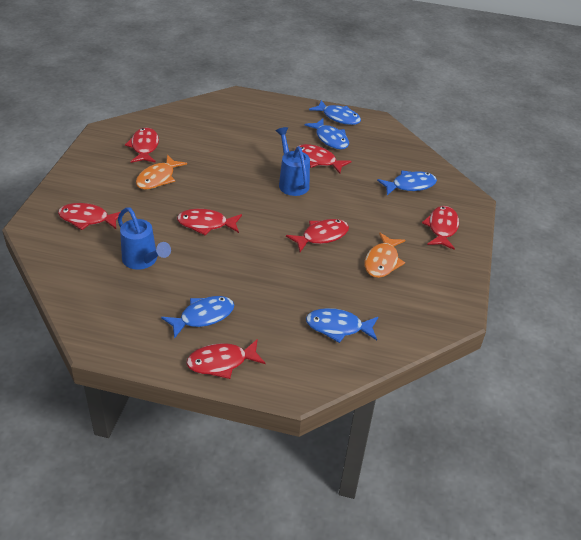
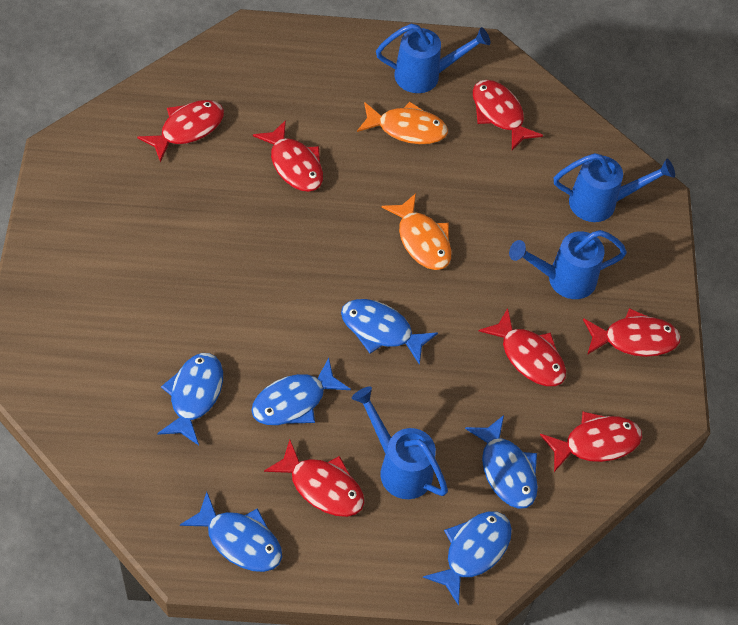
blue fish: [161,296,234,339] [304,119,349,150] [306,308,378,343] [309,100,361,125] [377,171,437,195] = 5 -> [157,353,223,445] [180,492,282,572] [251,358,351,425] [341,299,438,365] [423,511,512,606] [465,415,538,509] = 6
blue watering can: [118,207,171,270] [276,127,310,196] = 2 -> [352,386,448,499] [376,24,491,93] [509,230,627,299] [554,153,675,222] = 4

